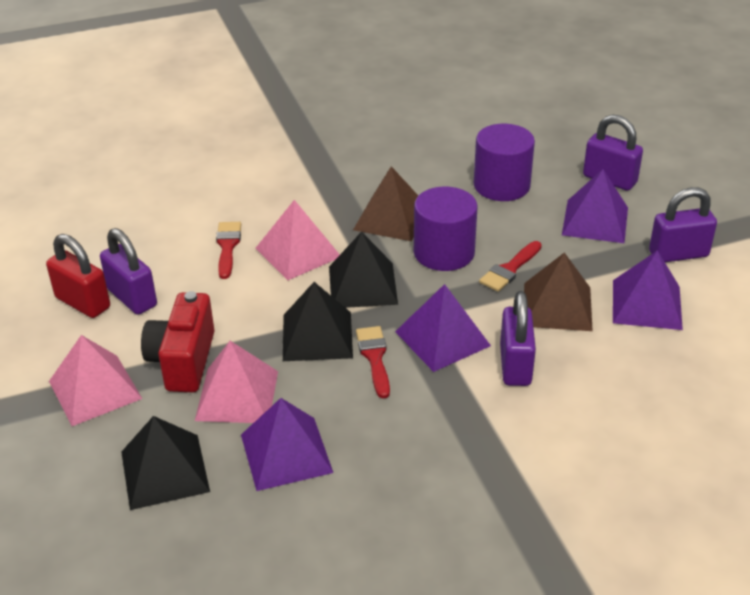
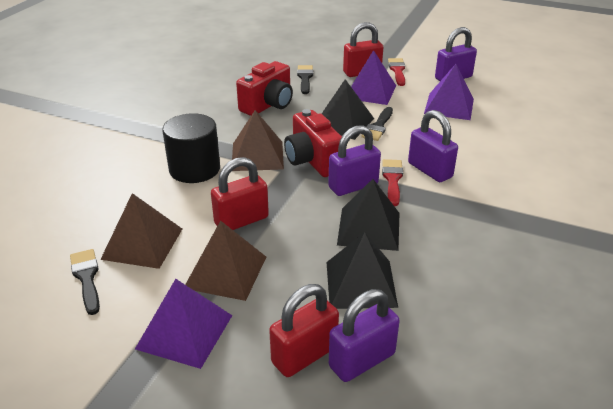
black brush: none = 0 -> [70,249,100,315] [297,65,313,94] [361,107,393,141] = 3
black cylinder: none = 0 -> [162,113,220,183] = 1
brown pyramid: [353,166,418,241] [524,252,593,331] = 2 -> [100,193,182,269] [185,220,266,301] [232,110,284,171] = 3
pink pyramid: [49,335,142,426] [195,341,278,423] [255,200,340,280] = 3 -> none = 0
purple cylinder: [414,186,477,271] [474,124,535,201] = 2 -> none = 0
purple pyramid: [241,398,333,491] [395,284,491,372] [562,169,628,243] [613,250,683,330] = 4 -> [135,279,233,369] [351,50,396,105] [424,64,474,120] = 3
red brush: [216,222,241,279] [356,326,390,398] [479,241,542,292] = 3 -> [382,159,403,206] [388,58,405,86] = 2
red camera: [141,291,215,393] = 1 -> [236,61,293,116] [284,109,342,177] = 2
red padlock: [46,234,110,318] = 1 -> [211,157,269,230] [269,284,339,377] [343,22,383,77] = 3

